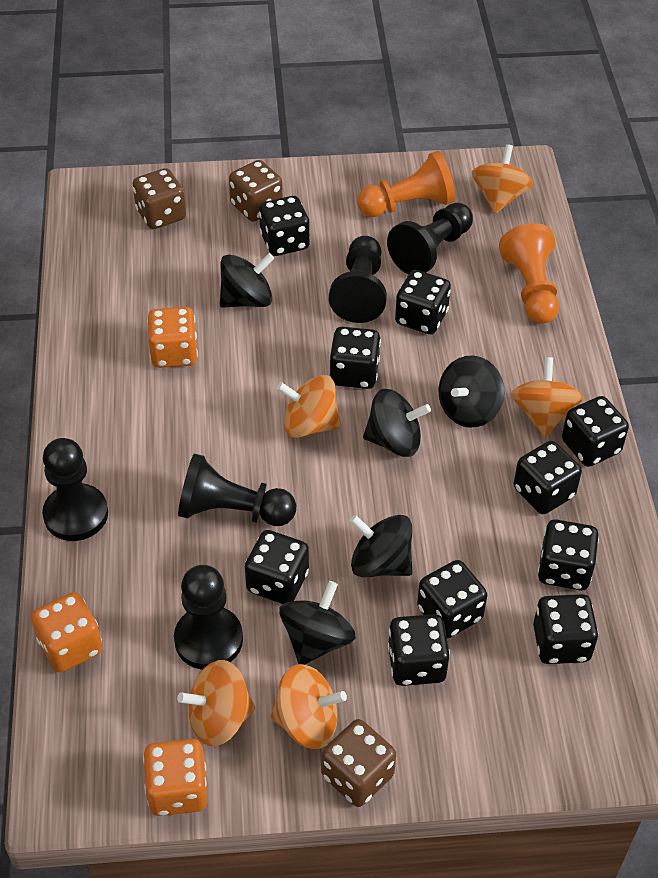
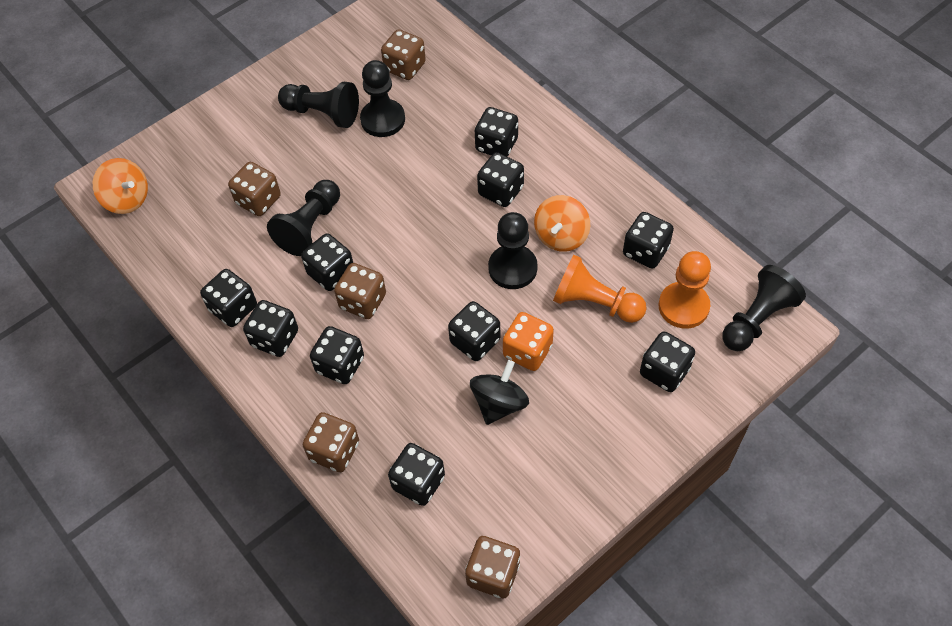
black spinning top: [220,253,274,308] [279,581,356,665] [350,515,412,577] [363,389,431,457] [439,356,504,427] = 5 -> [470,360,529,425] = 1
brown dice: [133,168,186,229] [229,160,283,222] [321,719,396,807] = 3 -> [228,162,281,216] [303,412,359,472] [334,263,386,319] [381,29,426,80] [465,536,520,599] = 5
orange dice: [31,592,103,672] [143,739,208,816] [147,307,198,368] = 3 -> [503,312,554,371] = 1
orange spinning top: [177,660,255,746] [271,664,347,749] [277,375,341,438] [472,144,533,214] [511,357,583,437] = 5 -> [93,158,148,214] [534,195,590,252] = 2

